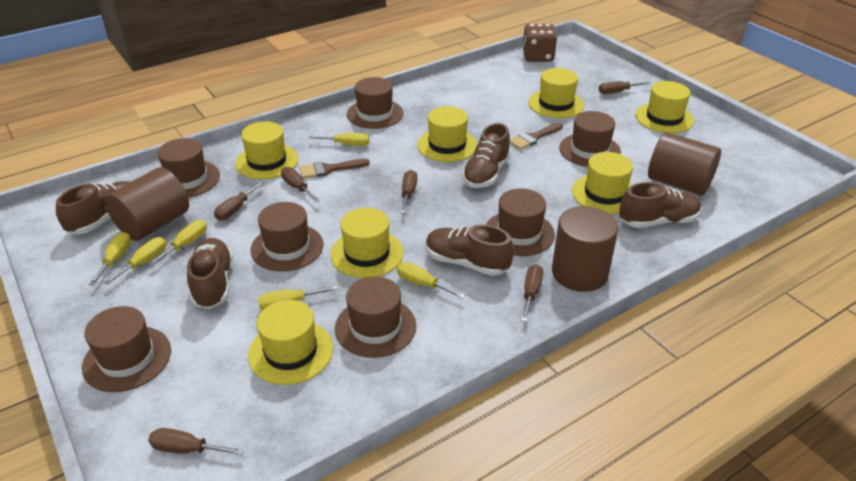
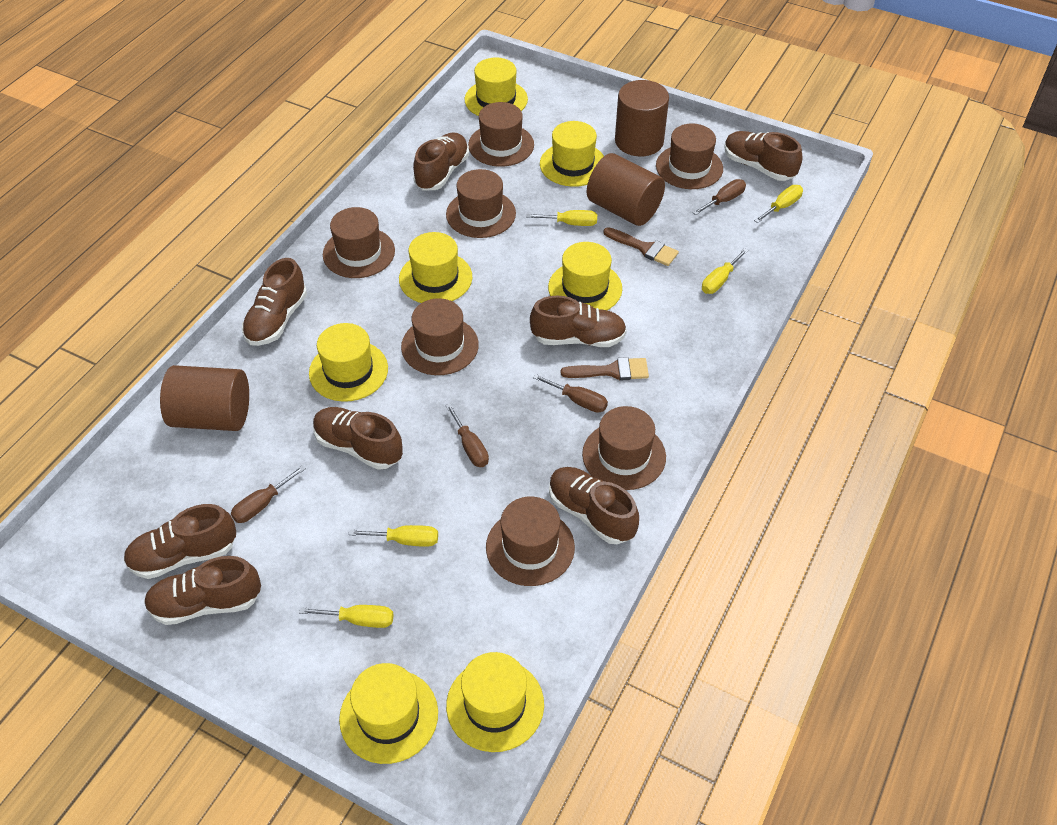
brown dice: [522,24,557,62] = 1 -> none = 0
brown screwdriver: [148,428,244,456] [214,181,264,221] [281,167,320,202] [400,170,417,213] [521,264,543,322] [599,81,651,94] = 6 -> [231,465,306,523] [445,403,489,467] [533,374,608,413] [693,179,746,215] = 4
brown shoe: [56,181,130,234] [187,238,233,309] [426,224,514,276] [462,123,510,188] [619,182,701,228] = 5 -> [123,504,236,579] [144,556,261,625] [242,258,307,346] [313,407,403,470] [413,132,469,190] [530,296,627,347] [549,467,639,544] [724,131,803,181] = 8
yellow screwdriver: [89,232,131,286] [103,237,166,285] [149,220,207,266] [258,285,338,310] [308,133,369,146] [397,262,465,299] = 6 -> [299,605,394,628] [348,525,438,547] [526,210,597,226] [702,248,748,294] [754,185,803,223] = 5

